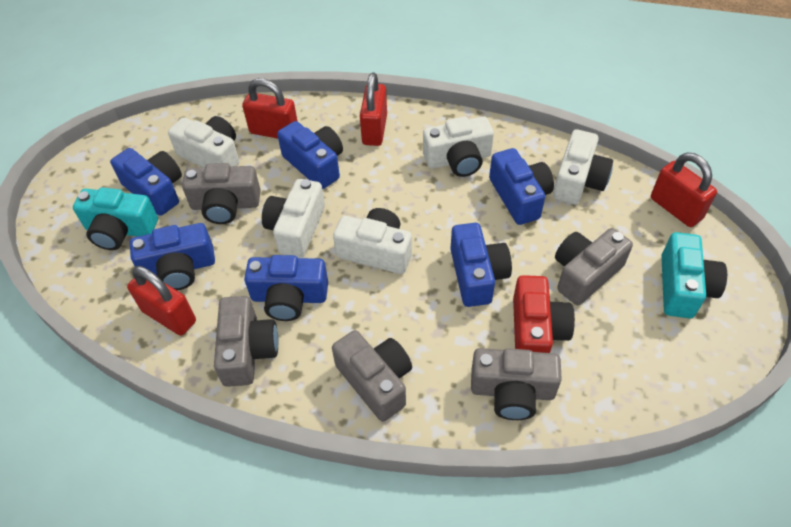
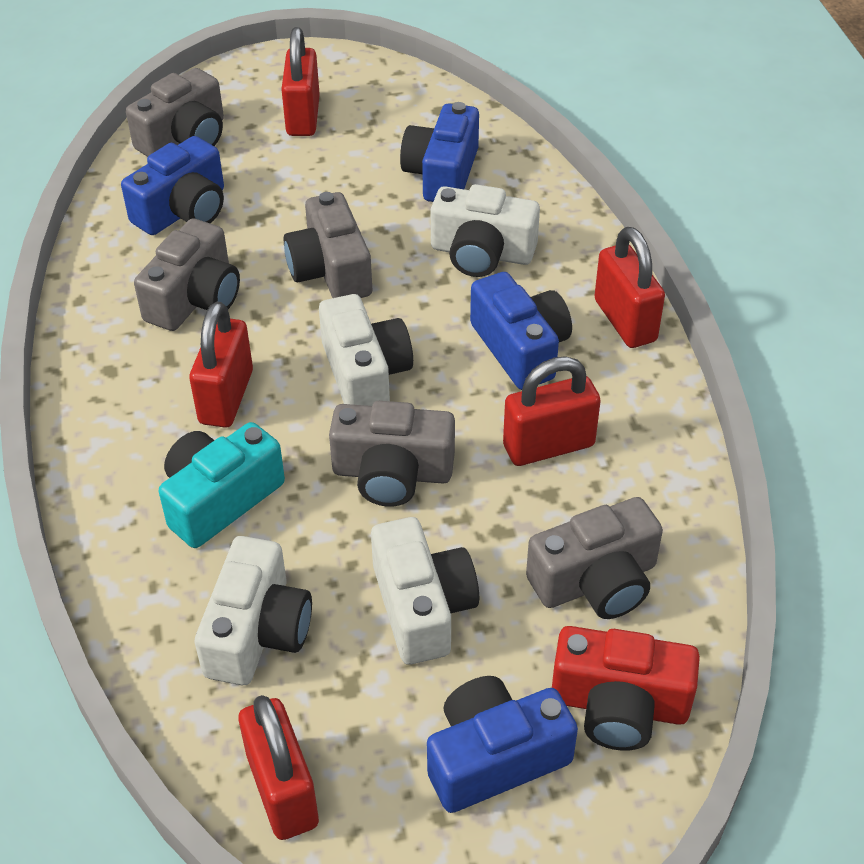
blue camera: [110,148,182,216] [130,223,215,290] [244,255,328,321] [277,121,343,189] [451,223,512,307] [489,148,554,225] = 6 -> [121,136,224,235] [400,102,479,202] [427,676,578,813] [470,272,572,390] = 4
red padlock: [127,266,196,336] [242,78,298,139] [360,73,387,146] [651,152,717,227] = 4 -> [189,302,253,428] [238,695,319,840] [281,27,320,136] [503,356,601,466] [594,227,665,348] = 5
turquoise camera: [73,187,158,250] [661,232,727,318] = 2 -> [159,422,285,548] = 1
white camera: [168,116,239,167] [262,179,325,258] [333,208,412,274] [423,116,494,177] [553,129,613,204] = 5 -> [195,536,312,685] [319,294,413,406] [371,517,479,665] [431,184,540,277] = 4

